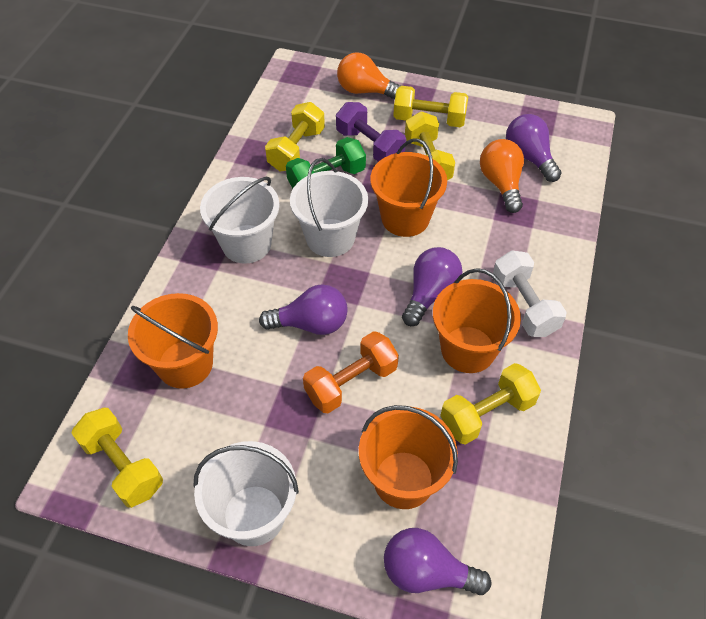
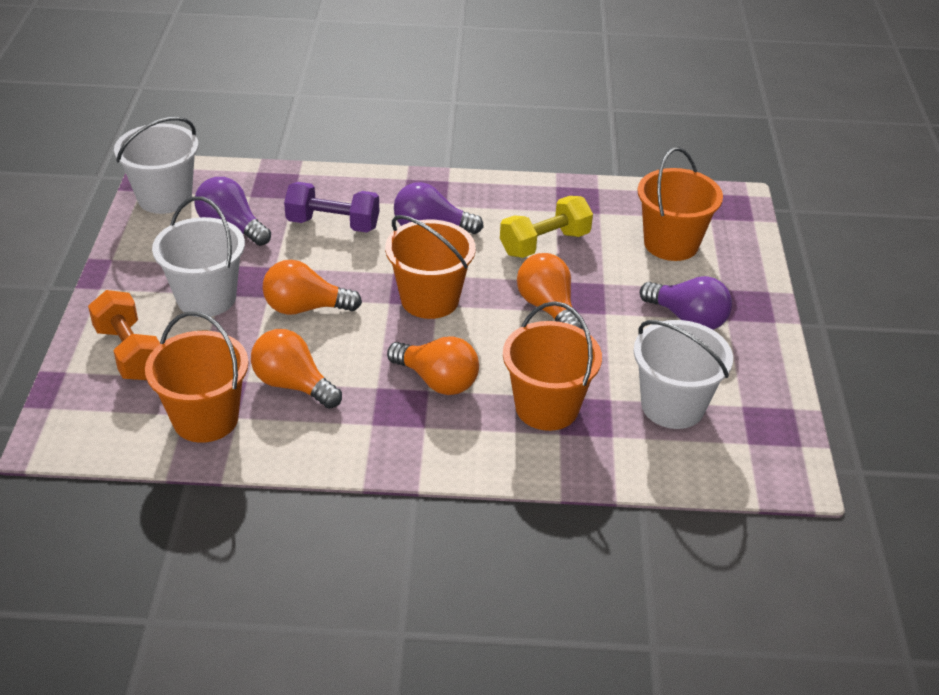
green dumbbell: [286,137,366,189] = 1 -> none = 0
orange light bulb: [337,52,400,99] [480,139,524,213] = 2 -> [251,329,342,409] [262,260,362,315] [387,336,479,395] [517,253,583,329] = 4
purple light bulb: [259,284,348,335] [384,528,491,595] [402,247,463,326] [506,114,561,182] = 4 -> [194,177,271,246] [394,182,484,234] [640,276,732,330] = 3
white dumbbell: [493,250,567,337] = 1 -> none = 0
yellow dumbbell: [71,408,163,508] [265,102,325,172] [393,86,469,127] [405,111,455,180] [440,363,541,445] = 5 -> [500,196,593,258] = 1

